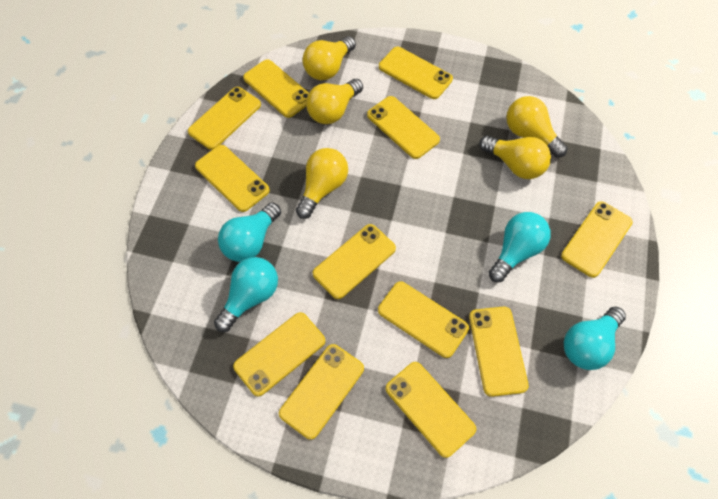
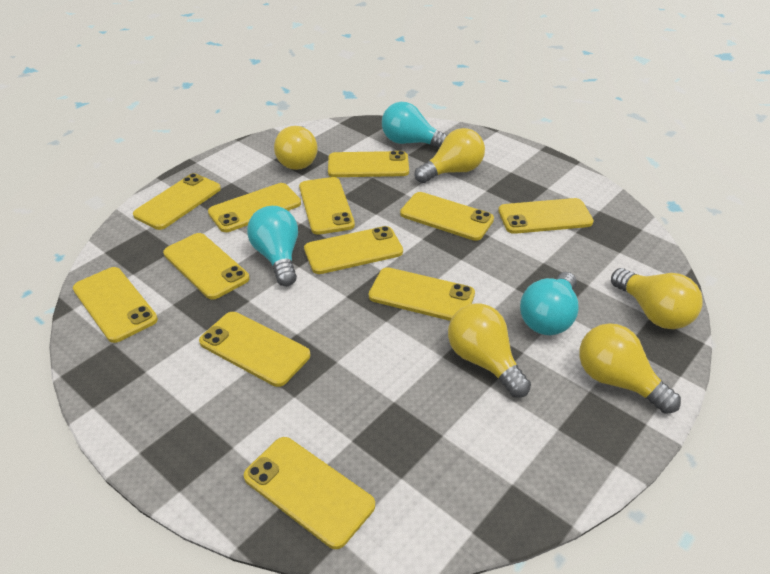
turquoise light bulb: [214,257,278,332] [218,202,281,262] [489,212,551,282] [564,307,626,370] = 4 -> [247,206,298,286] [382,102,447,148] [520,272,579,335] = 3

